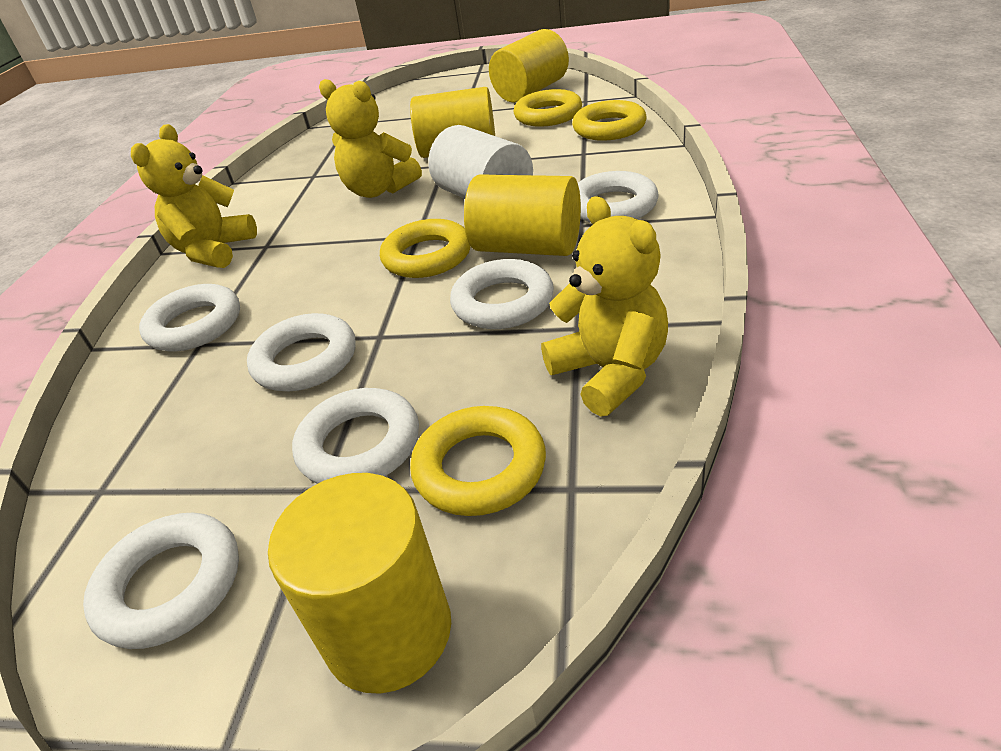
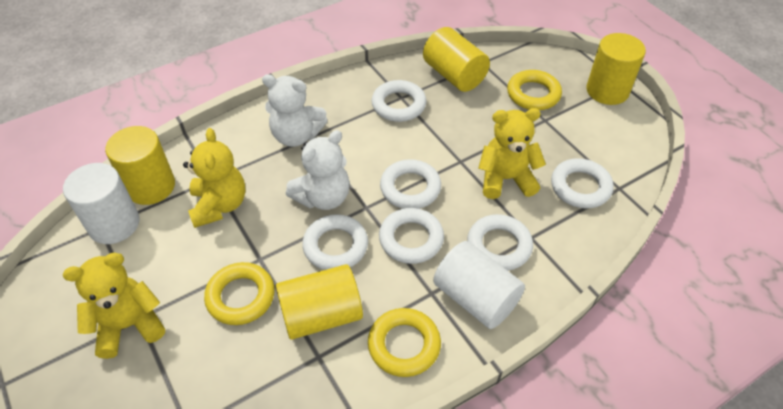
white cylinder: [428,125,533,199] = 1 -> [63,163,139,244] [433,241,525,329] = 2
white teddy bear: none = 0 -> [262,74,328,147] [286,130,350,210] = 2
yellow ring: [380,219,471,278] [410,406,546,516] [514,89,582,127] [572,100,647,141] = 4 -> [204,262,275,325] [368,308,441,377] [507,70,562,110] = 3

